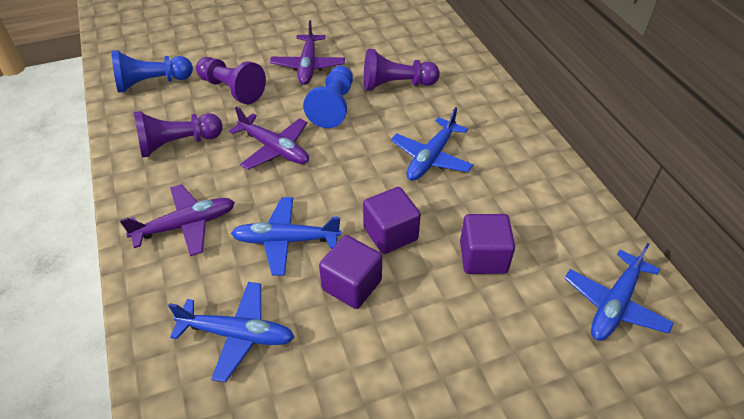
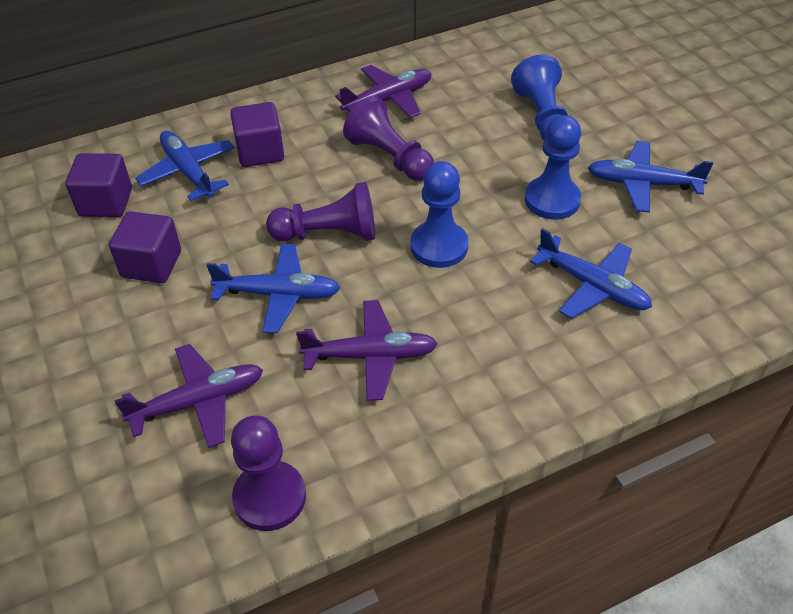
blue pawn: [111,50,193,93] [303,66,353,128] = 2 -> [410,161,468,268] [511,54,568,140] [525,115,581,219] = 3

